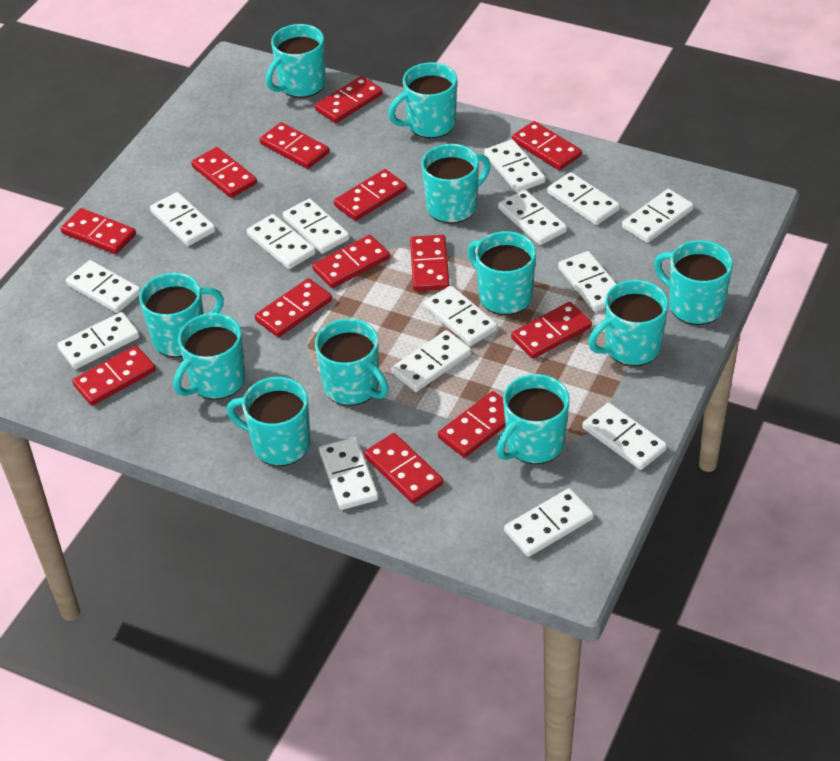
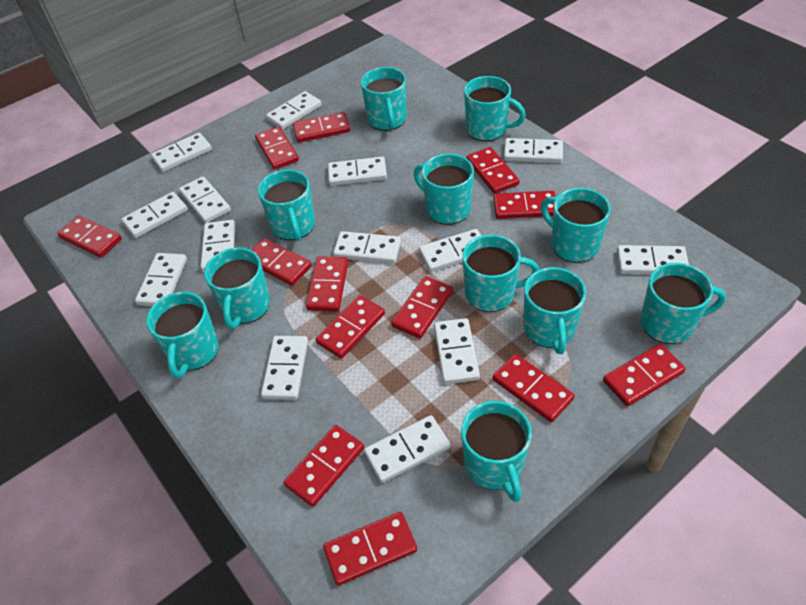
white domino: [57,312,140,369] [66,260,141,313] [150,192,216,246] [247,214,316,269] [283,199,350,254] [319,437,378,510] [391,330,471,392] [424,285,498,346] [484,139,546,193] [498,190,567,245] [504,488,594,557] [547,172,620,225] [558,251,617,312] [582,403,667,470] [622,189,694,243] = 15 -> [121,192,188,238] [135,253,187,306] [151,133,212,172] [179,176,231,223] [200,220,235,272] [261,336,308,400] [266,91,322,130] [328,157,387,186] [333,231,401,264] [364,415,450,483] [419,229,481,272] [434,318,480,384] [504,138,563,163] [617,245,689,274] = 14

